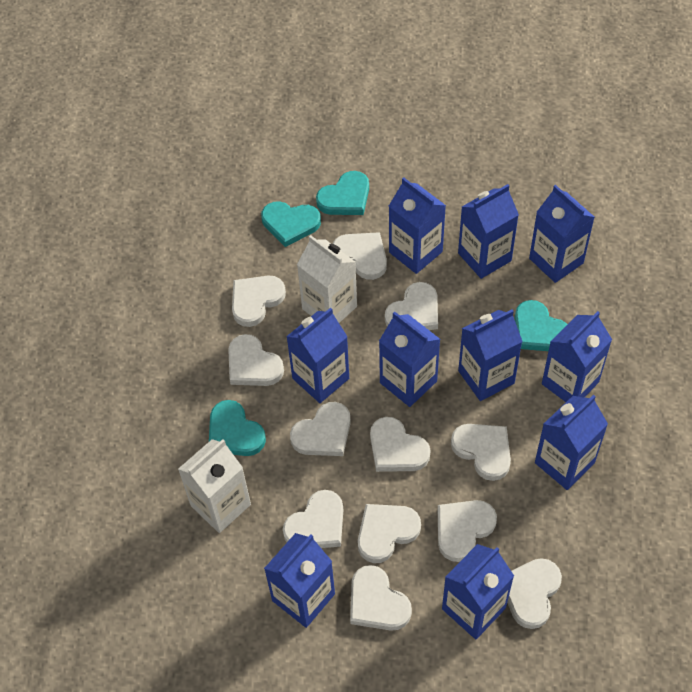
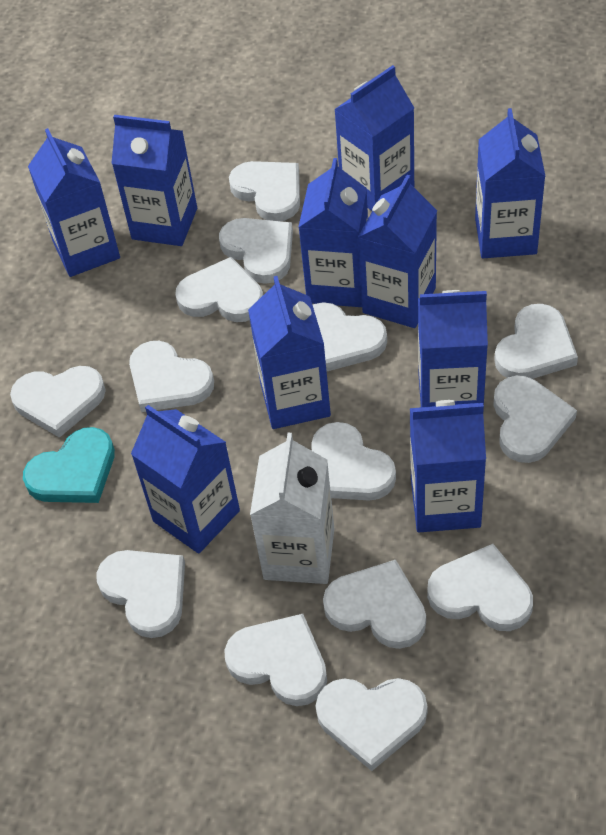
turquoise heart: [209,400,266,456] [261,201,321,247] [316,171,369,215] [515,300,568,351] = 4 -> [23,427,115,503] = 1
white carton: [178,439,251,533] [297,235,357,323] = 2 -> [250,433,334,584] = 1
white heart: [228,334,284,386] [232,276,286,327] [283,490,343,548] [290,402,351,456] [332,232,387,280] [350,565,412,631] [358,504,421,563] [370,417,430,472] [385,282,438,330] [438,500,497,562] [451,424,511,481] [507,558,562,629] = 12 -> [10,366,106,438] [97,550,185,638] [129,341,214,412] [175,257,263,322] [219,218,293,284] [224,614,327,706] [229,161,300,221] [311,422,396,501] [313,302,387,371] [316,678,427,771] [323,560,426,649] [427,544,533,631] [493,376,577,463] [494,304,578,379] = 14

